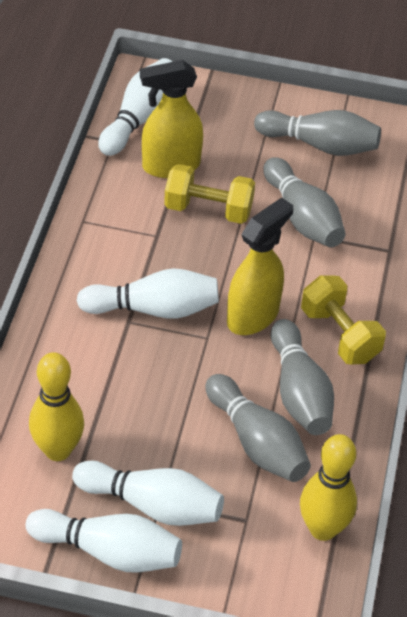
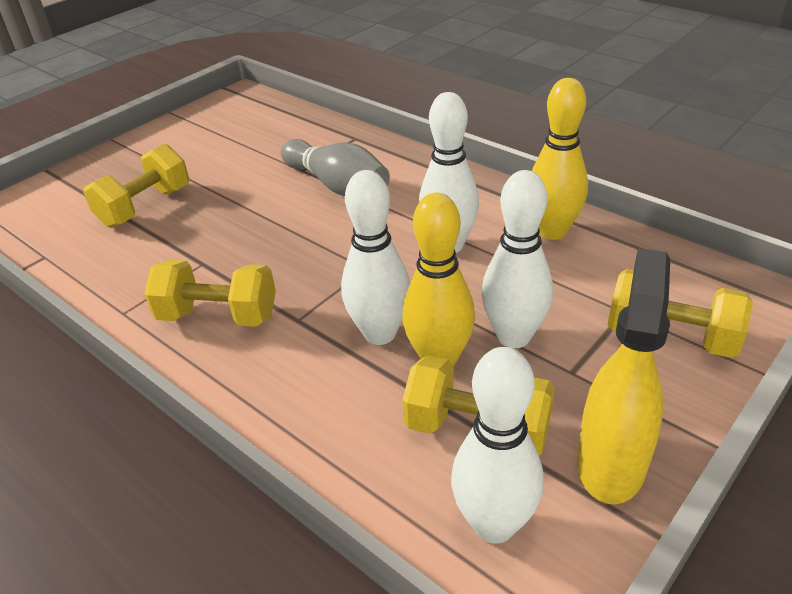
grey bowling pin: [205,374,311,482] [254,110,381,156] [263,157,346,247] [271,319,334,435] = 4 -> [281,139,390,196] = 1
yellow dumbbell: [164,164,255,224] [301,275,386,365] = 2 -> [83,144,189,228] [145,260,276,327] [402,355,555,455] [608,269,753,358] = 4
yellow spray bottle: [140,60,203,178] [227,197,293,335] = 2 -> [577,248,670,504] = 1

